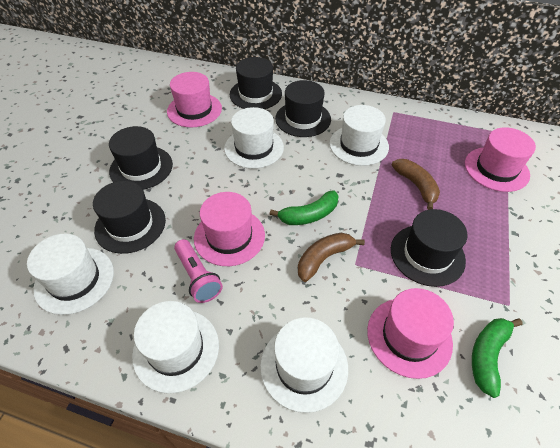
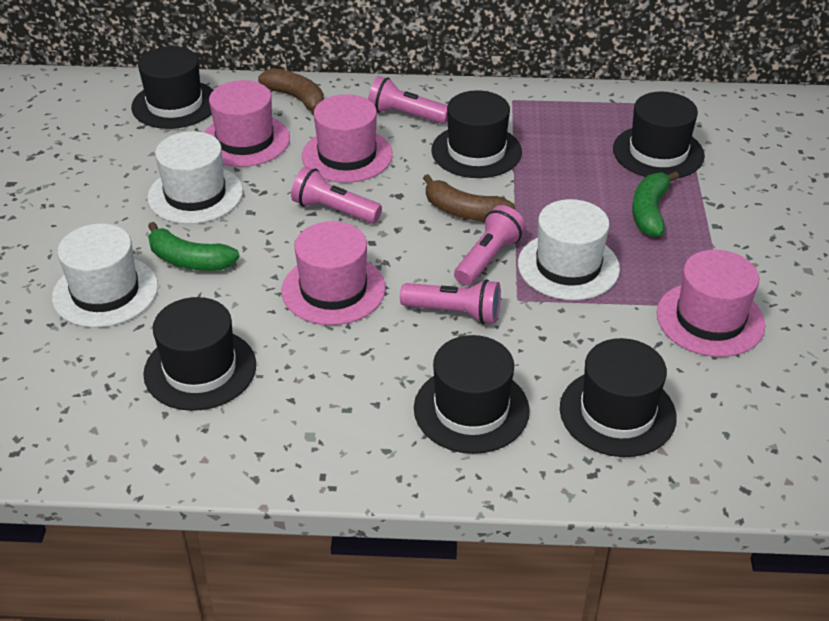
black hat: [93,181,166,254] [109,126,173,190] [230,57,282,109] [275,80,331,137] [391,209,468,287] = 5 -> [131,46,213,129] [143,297,256,411] [414,335,530,454] [431,90,522,178] [560,338,677,457] [613,91,705,178] = 6
pink flashlight: [174,239,223,303] = 1 -> [291,167,382,223] [368,76,448,124] [400,279,501,324] [454,205,525,286] = 4
white hat: [27,234,114,315] [132,301,219,394] [224,107,284,169] [260,317,348,413] [330,105,389,166] = 5 -> [52,224,158,328] [147,131,243,224] [518,199,620,300] = 3

